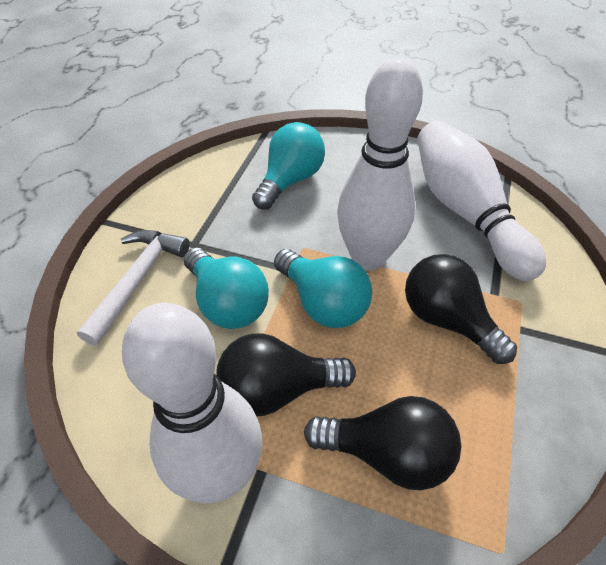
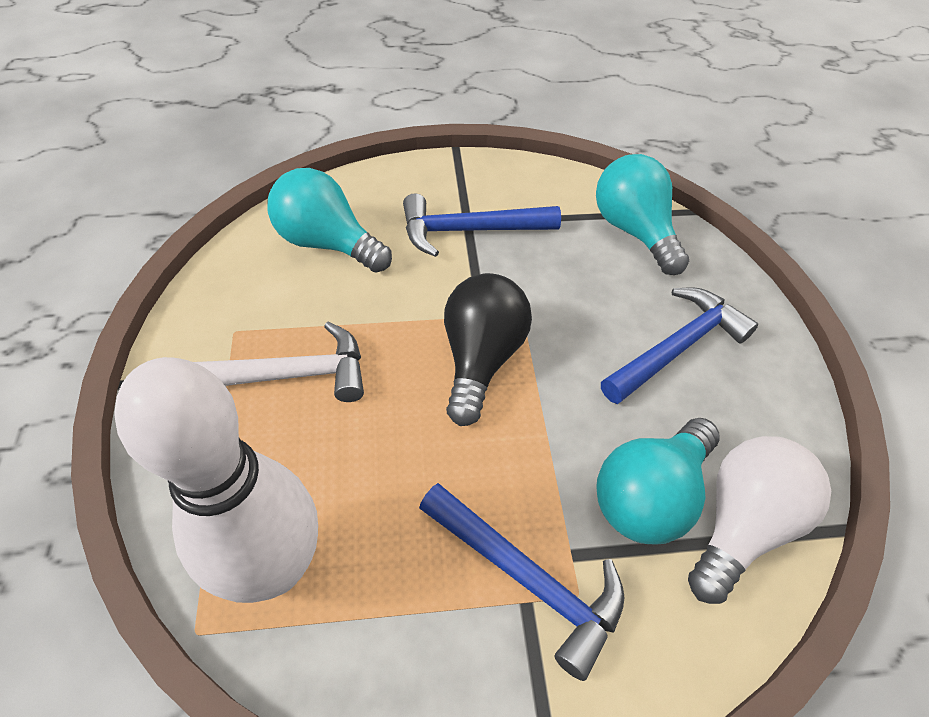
black light bulb: [216,333,356,416] [304,396,462,490] [405,254,517,364] = 3 -> [444,273,532,426] = 1
blue hammer: none = 0 -> [403,193,561,257] [419,483,625,681] [601,288,758,404] = 3
white bowling pin: [122,303,262,503] [337,58,423,271] [417,121,546,281] = 3 -> [114,357,318,603] = 1
white light bulb: none = 0 -> [688,436,831,604] = 1

